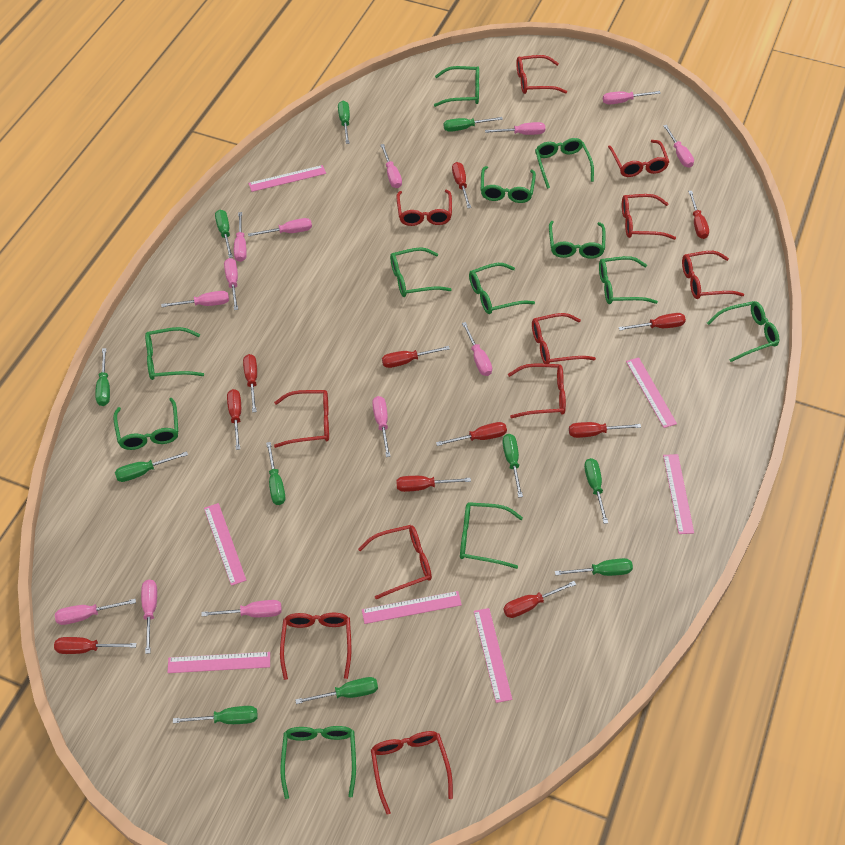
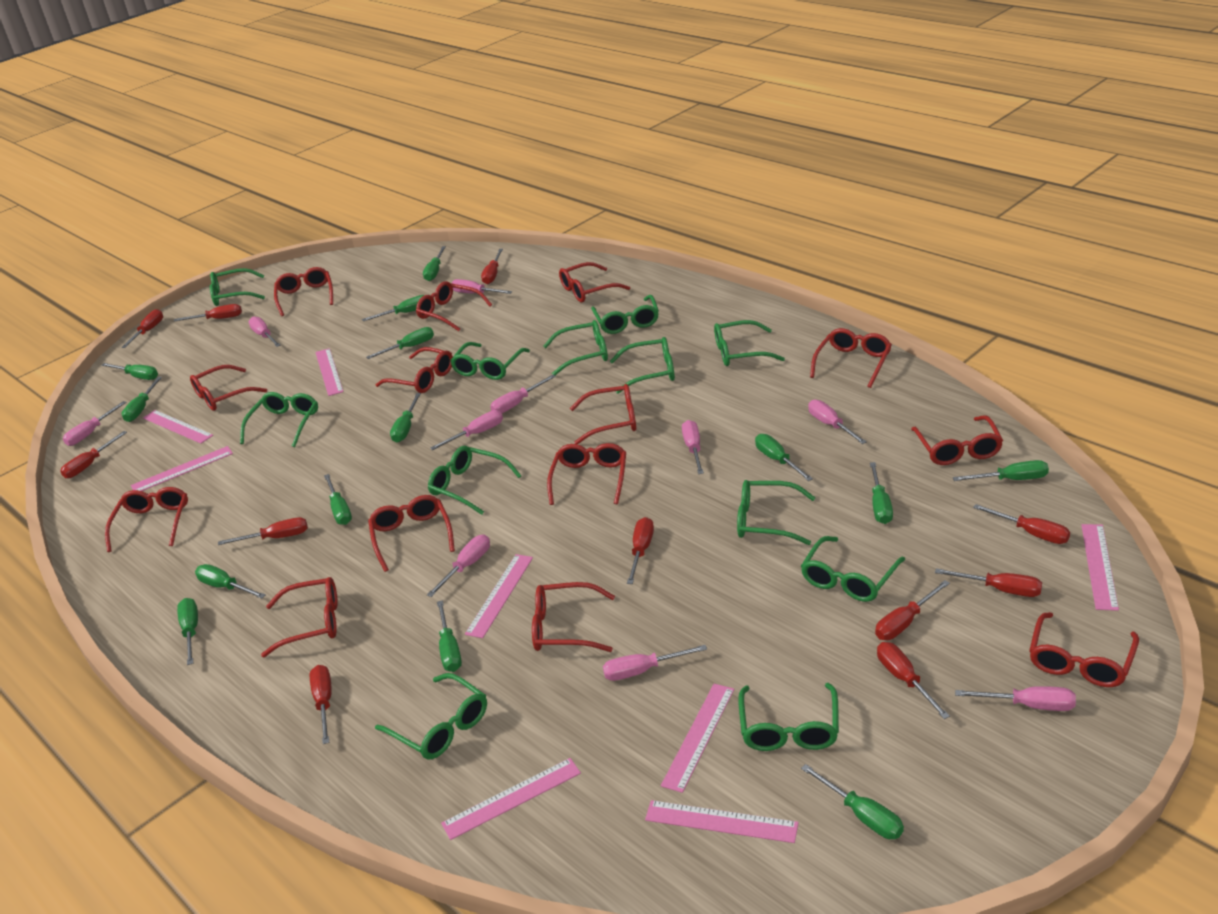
green screwdriver: [95,348,110,406] [115,452,188,482] [173,706,258,724] [215,210,233,258] [266,442,285,505] [295,677,378,704] [338,101,350,144] [444,117,503,132] [502,434,523,498] [555,558,633,576] [584,458,608,524] = 11 -> [101,363,158,380] [122,377,162,422] [177,598,198,665] [195,564,266,599] [324,474,352,525] [362,295,425,321] [366,327,434,359] [390,393,421,442] [423,246,446,281] [437,600,462,672] [755,434,813,481] [801,764,904,839] [870,462,893,524] [953,460,1049,481] = 14
pink ruler: [167,652,270,673] [204,503,246,586] [248,165,326,192] [362,591,462,624] [474,608,512,703] [626,357,677,428] [663,454,694,534] = 7 -> [131,446,233,491] [143,410,213,444] [315,348,344,396] [441,758,581,840] [465,554,533,638] [645,800,799,843] [661,684,734,793] [1081,524,1119,611] = 8
pink screwdriver: [55,599,136,625] [141,580,157,654] [161,291,229,307] [201,600,282,617] [224,258,238,310] [234,212,247,262] [248,218,312,236] [372,396,391,457] [380,144,402,188] [462,322,492,376] [485,122,545,135] [603,91,661,104] [663,125,694,168] = 13 -> [63,401,127,446] [248,316,281,347] [427,535,490,597] [430,410,503,450] [452,279,512,294] [490,375,556,414] [603,645,707,681] [682,420,704,474] [808,400,867,444] [955,686,1076,711] = 10
red glasses: [274,390,329,448] [280,613,351,680] [358,525,432,599] [371,731,453,815] [396,190,452,226] [508,364,566,418] [516,55,567,94] [532,313,596,364] [608,140,669,177] [622,194,676,240] [682,251,744,299] = 11 -> [105,487,188,552] [190,365,267,411] [261,577,337,657] [274,267,333,316] [368,495,455,572] [375,347,453,393] [416,281,492,331] [532,582,615,652] [547,443,626,505] [559,262,630,302] [570,384,636,444] [810,328,892,388] [911,415,1003,465] [1029,612,1139,687] = 14

